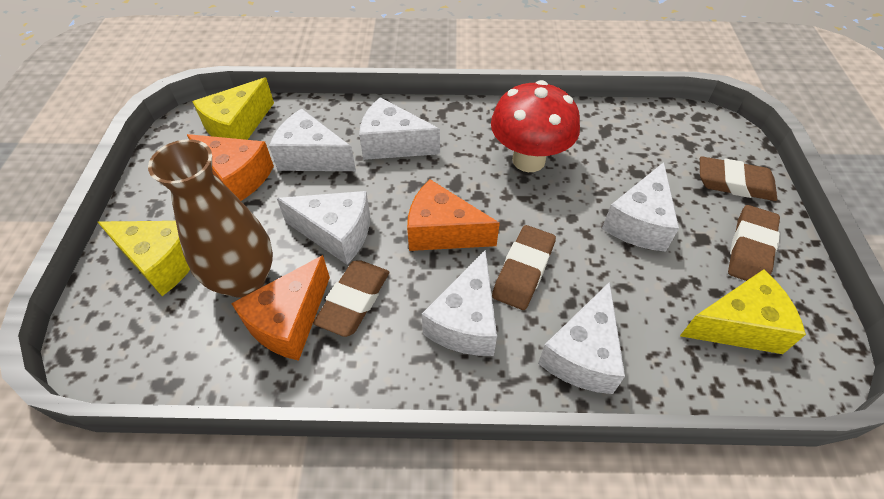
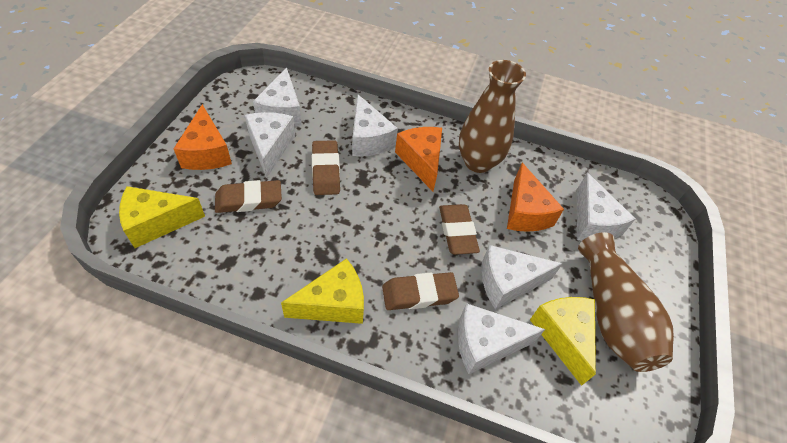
brown vase: [148,139,273,298] = 1 -> [459,60,526,173] [578,232,674,372] = 2
red mushroom: [491,80,580,172] = 1 -> none = 0

